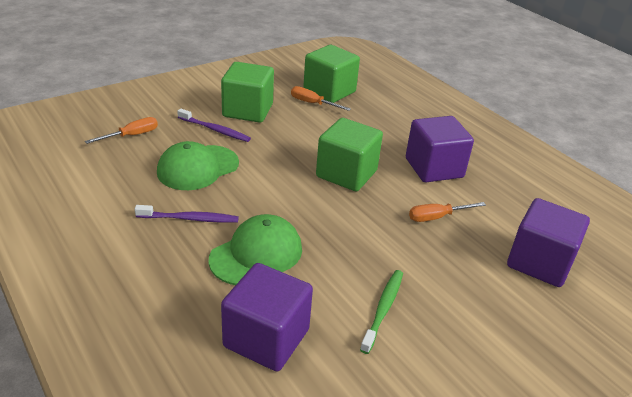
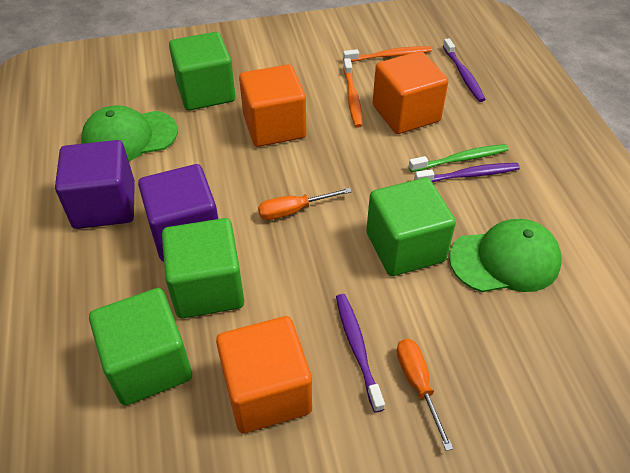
green cube: [221,62,274,123] [303,45,360,103] [316,118,383,191] = 3 -> [89,288,192,405] [162,218,244,318] [169,32,236,111] [366,178,456,276] = 4
orange cube: none = 0 -> [216,316,312,433] [239,64,306,147] [372,51,449,134] = 3
orange screwdriver: [85,117,158,144] [291,86,351,111] [409,202,486,222] = 3 -> [258,188,352,220] [397,339,453,451] = 2
orange toothbrush: none = 0 -> [343,46,432,62] [343,58,362,128] = 2
purple cube: [221,263,313,371] [406,116,474,182] [507,198,590,287] = 3 -> [55,140,135,229] [138,164,218,262] = 2
purple toothbrush: [135,205,239,223] [177,109,251,142] = 2 -> [336,294,385,413] [414,163,520,182] [443,38,486,102] = 3

